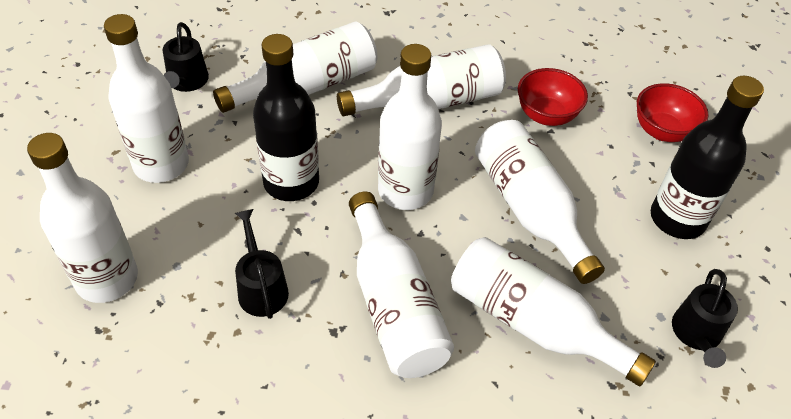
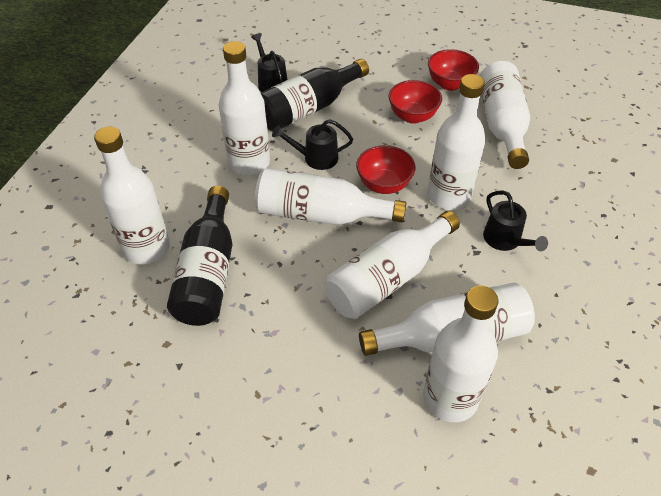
red bowl: [518,68,588,126] [637,83,709,142] = 2 -> [356,145,415,194] [388,80,442,124] [428,49,479,91] = 3

